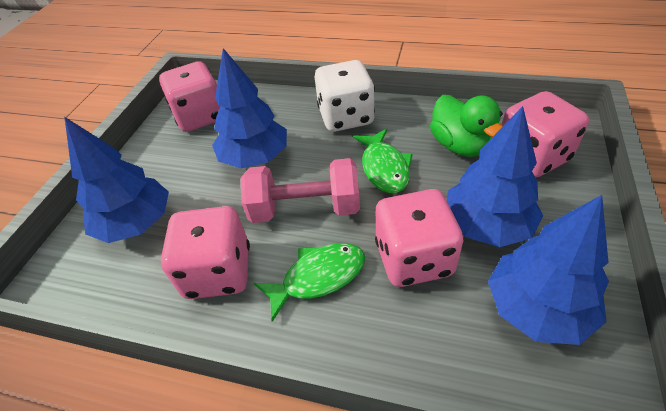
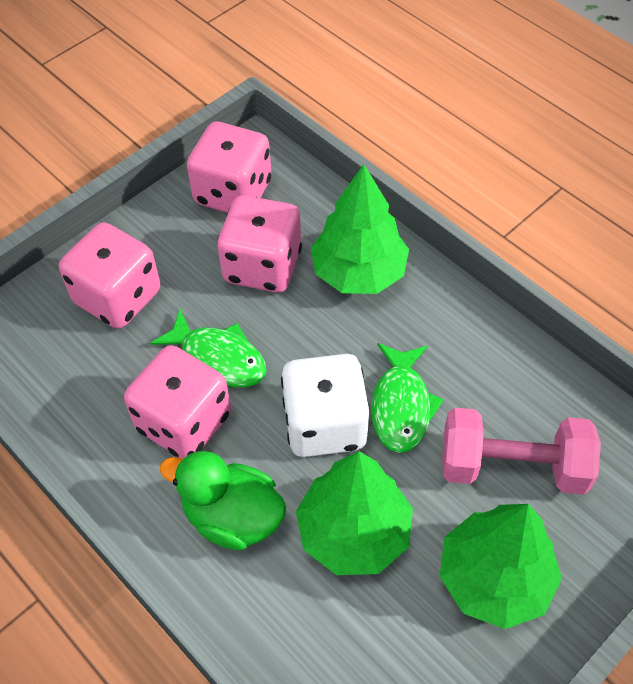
blue tree: [65,117,169,243] [212,48,287,168] [447,106,543,247] [488,195,609,345] = 4 -> none = 0
green tree: none = 0 -> [296,451,413,575] [311,164,409,294] [439,504,562,629] = 3

